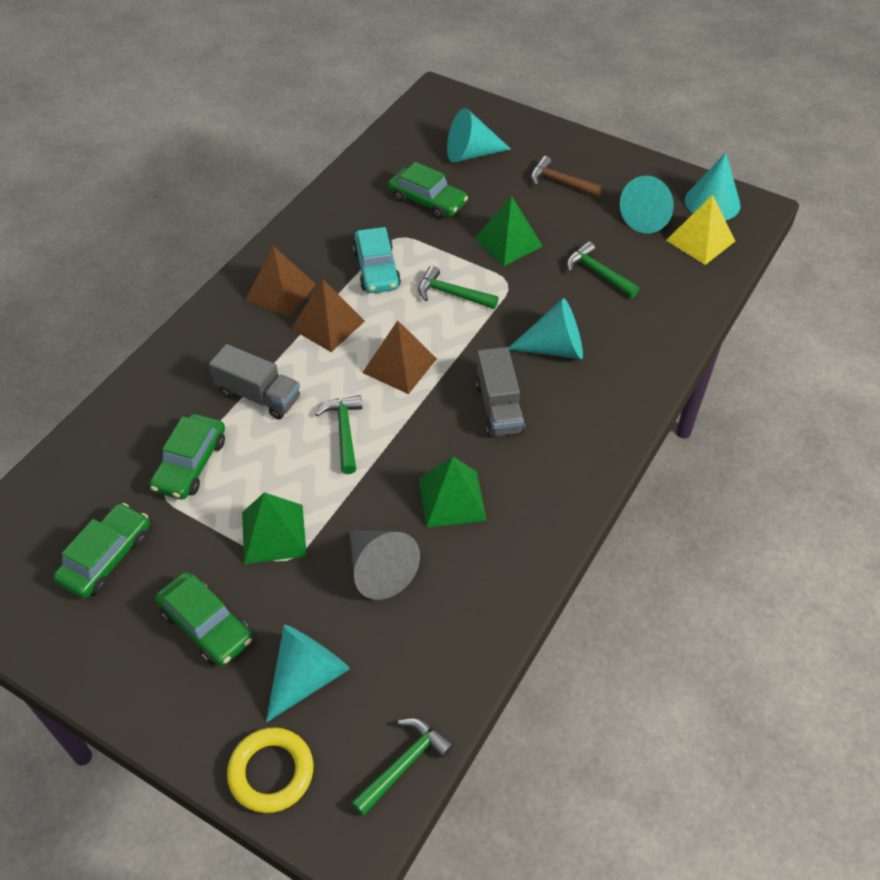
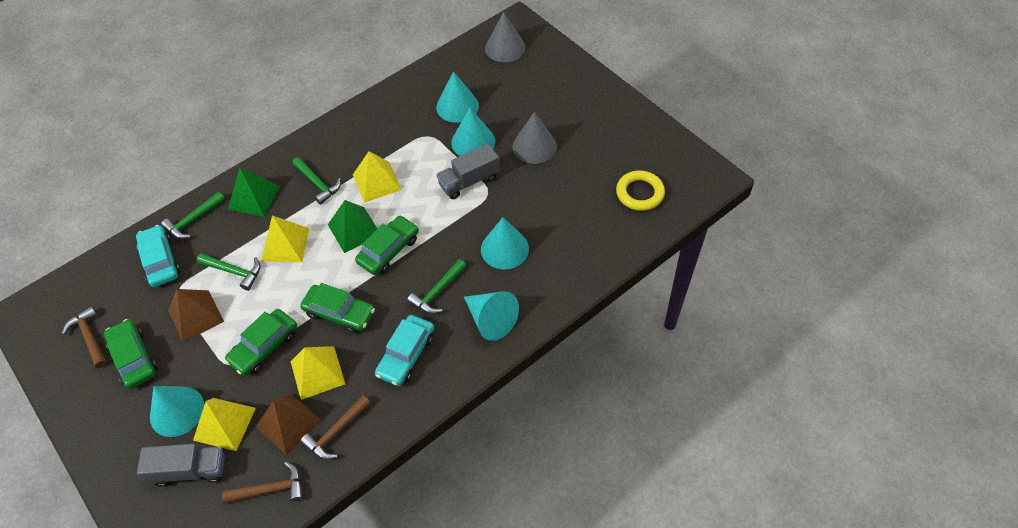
brown hammer: [531,156,603,198] = 1 -> [62,306,107,368] [222,461,303,503] [300,395,371,460] = 3
brown pyramid: [245,246,316,317] [291,279,365,352] [362,321,437,394] = 3 -> [168,289,224,342] [256,393,322,456] = 2
green pyramid: [242,492,307,564] [419,457,487,528] [474,196,543,266] = 3 -> [228,167,280,217] [328,200,377,253] = 2
grey cone: [350,531,420,600] = 1 -> [485,12,526,62] [513,112,557,164] = 2
turquoise car: [353,227,401,293] = 1 -> [136,225,180,287] [375,315,434,386] = 2
yellow pyramid: [666,194,735,265] = 1 -> [193,398,256,451] [261,215,309,262] [290,346,345,400] [353,151,402,203] = 4

